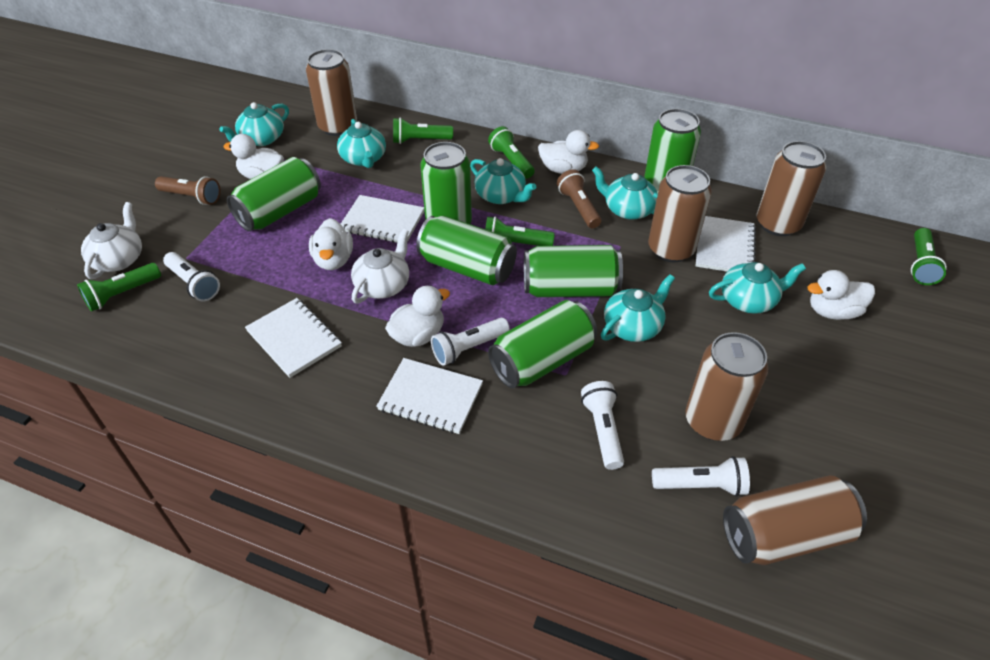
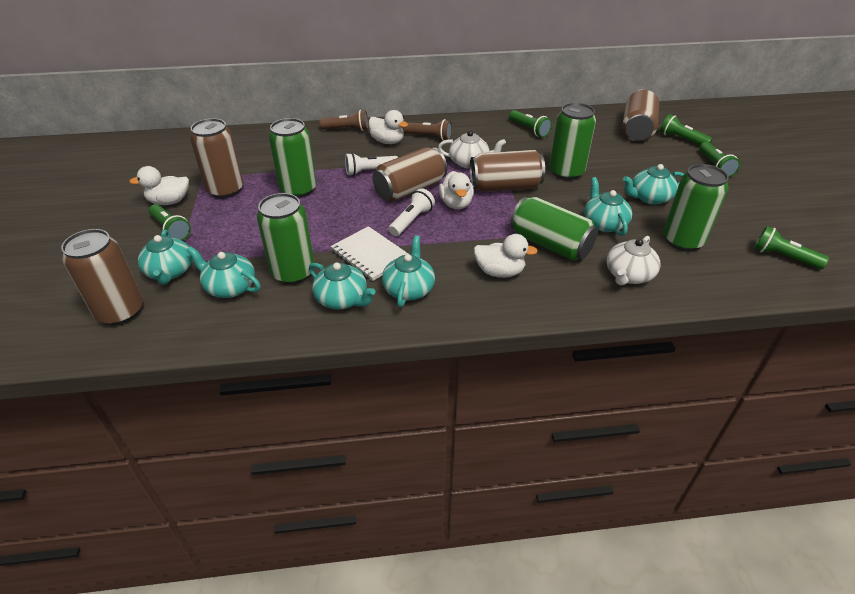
green can: [227,157,321,231] [416,216,517,285] [420,142,472,224] [488,300,597,388] [524,245,623,297] [644,108,701,193] = 6 -> [257,193,314,284] [269,118,317,198] [510,197,598,261] [549,103,596,180] [663,164,729,251] = 5
white duck: [224,134,284,179] [309,218,353,270] [385,286,450,347] [538,130,599,174] [808,270,875,320] = 5 -> [129,166,189,205] [369,110,408,144] [439,171,474,209] [474,234,538,278] = 4
white flashlight: [163,252,220,302] [431,318,510,366] [581,381,624,470] [652,456,750,496] = 4 -> [345,153,398,176] [389,188,435,236] = 2
white notebook: [245,298,342,378] [341,195,424,243] [376,358,483,434] [696,216,756,272] = 4 -> [331,226,410,281] = 1

